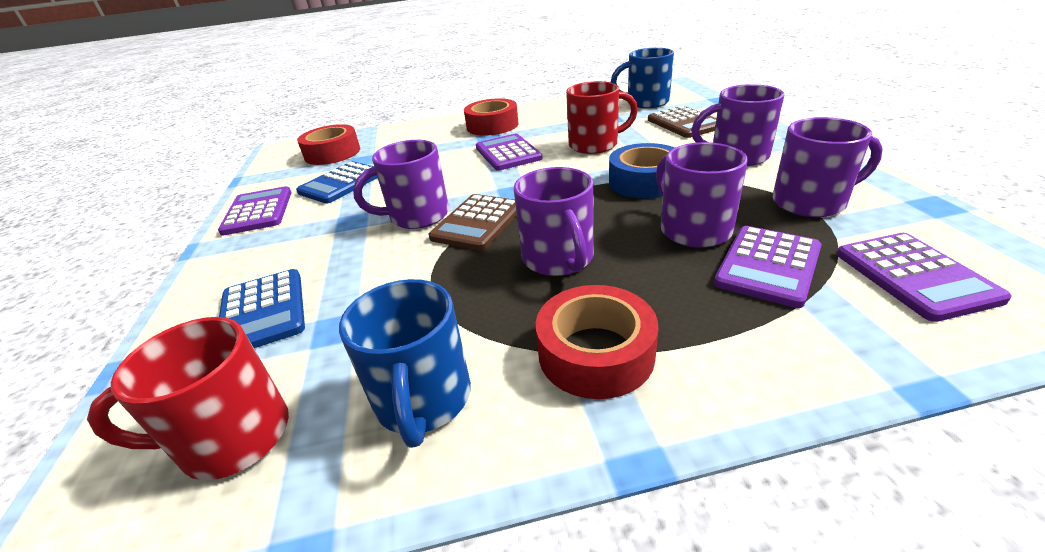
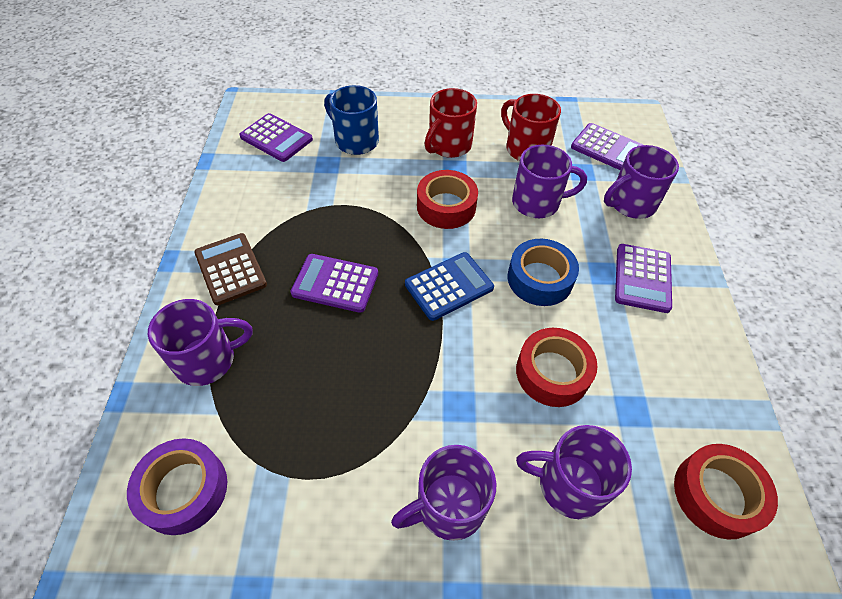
blue calculator: [219,269,305,348] [296,161,378,204] = 2 -> [405,252,494,321] = 1
blue mug: [339,279,471,448] [611,48,674,108] = 2 -> [324,85,379,155] = 1
brown calculator: [429,194,517,251] [648,106,716,138] = 2 -> [194,233,267,305] = 1
purple tape: none = 0 -> [127,438,227,535] = 1

